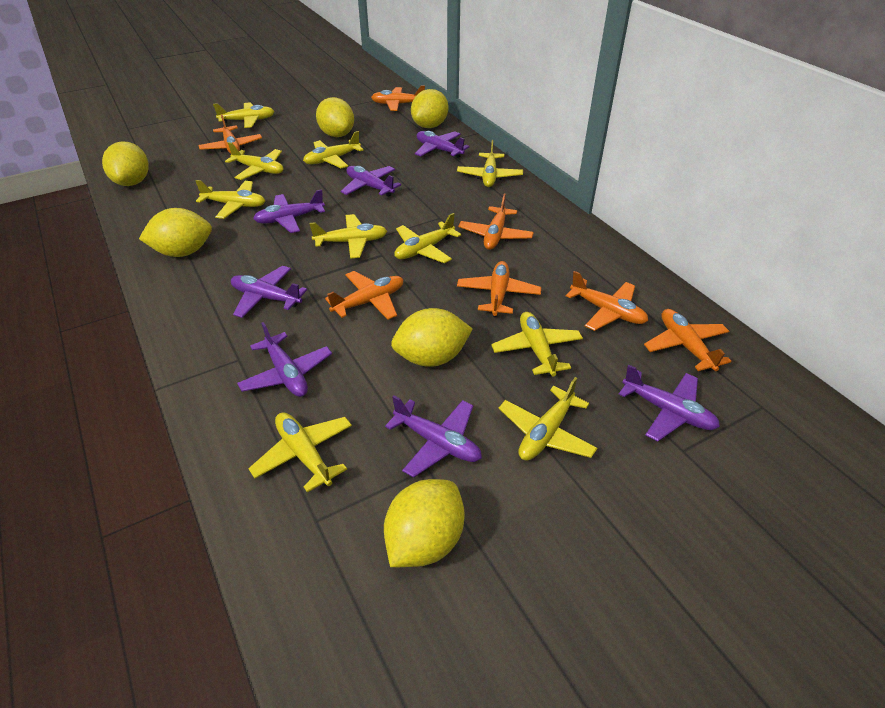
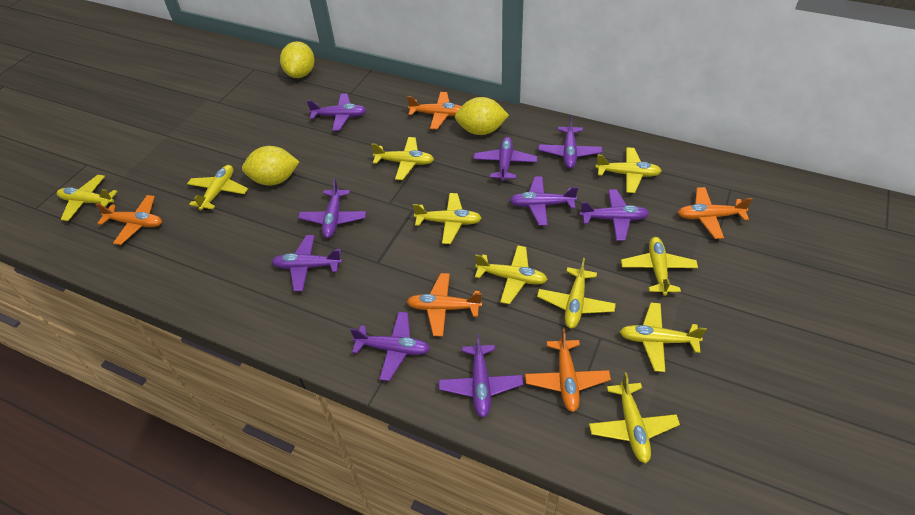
orange plane: [198,114,262,154] [325,271,404,320] [371,86,425,111] [457,261,541,317] [458,194,534,250] [566,271,648,331] [644,309,732,372] = 7 -> [95,195,162,245] [407,92,462,129] [407,273,482,337] [525,329,611,412] [678,187,752,239] = 5
purple plane: [231,266,307,318] [237,322,332,397] [253,189,325,233] [340,166,401,197] [385,396,482,478] [415,131,470,158] [619,365,720,442] = 7 -> [272,235,342,291] [298,178,366,238] [307,94,367,131] [350,312,430,381] [439,334,523,418] [473,137,538,181] [510,176,578,226] [538,115,602,169] [580,189,649,241] = 9
yellow lemon: [102,141,149,186] [139,208,212,257] [316,97,354,137] [384,479,465,567] [391,308,473,367] [411,89,448,128] = 6 -> [242,146,299,186] [280,41,315,78] [455,97,509,135] = 3

